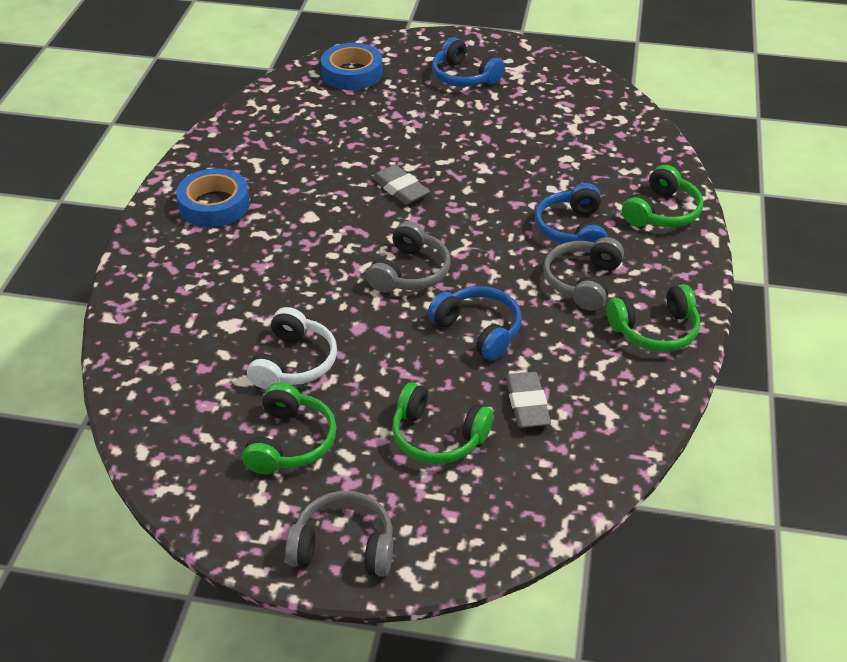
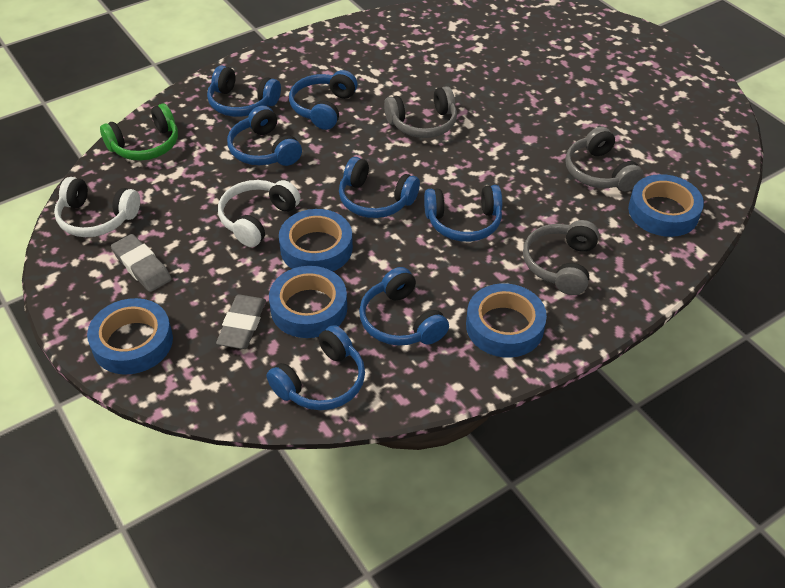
blue headphones: [428,286,522,361] [432,37,505,87] [535,183,608,253] = 3 -> [207,65,281,117] [227,105,302,166] [267,325,365,410] [289,70,358,130] [339,157,420,218] [359,267,449,346] [424,185,502,242] = 7
blue tape: [176,168,250,227] [321,43,383,90] = 2 -> [87,298,173,375] [269,266,347,338] [279,209,353,272] [466,283,547,358] [628,174,704,237] = 5
green headphones: [242,383,336,475] [392,382,493,464] [607,284,700,352] [622,165,703,227] = 4 -> [100,103,178,161] = 1
white headphones: [247,307,337,389] = 1 -> [54,177,140,237] [218,180,300,247] = 2

